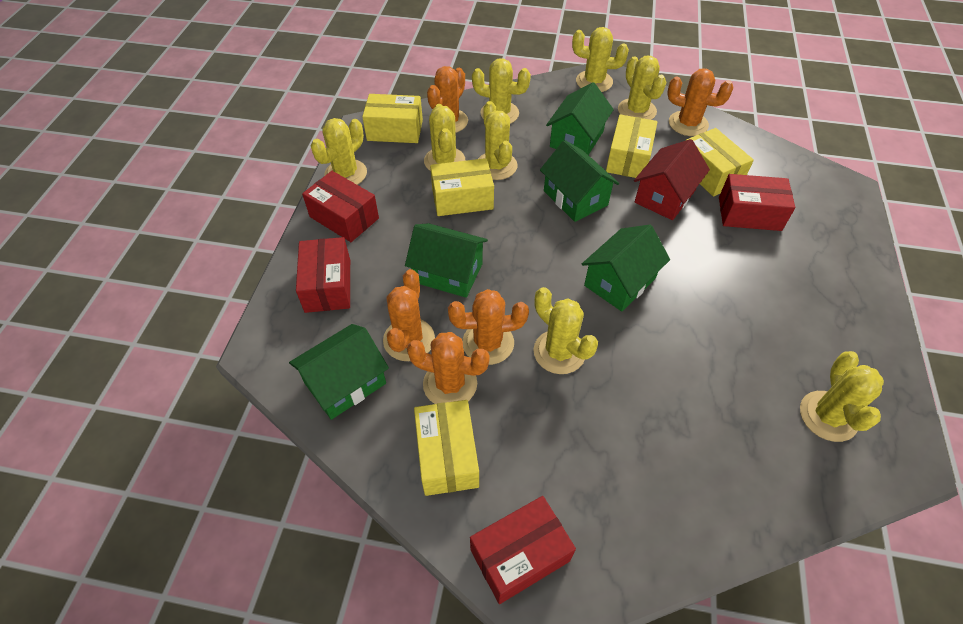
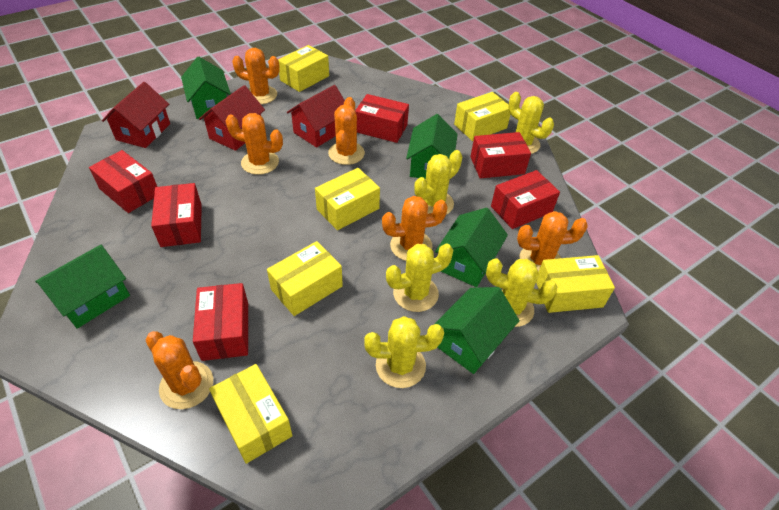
orange cactus: [383,269,435,361] [407,332,490,404] [427,66,468,133] [448,289,529,365] [667,69,734,136] = 5 -> [146,331,213,409] [226,113,283,175] [232,48,280,104] [328,97,365,165] [382,196,448,261] [517,211,588,272] = 6
red box: [296,237,350,313] [302,171,379,242] [470,496,576,604] [719,174,795,231] = 4 -> [89,150,157,213] [151,183,202,247] [193,283,248,361] [355,94,409,143] [470,132,531,179] [491,170,560,229] = 6
red house: [634,139,710,220] = 1 -> [102,82,170,148] [199,85,265,151] [287,85,345,148] = 3
yellow box: [362,94,423,143] [414,400,479,496] [430,158,494,216] [606,114,657,178] [685,128,754,197] = 5 -> [209,364,292,464] [267,241,343,316] [278,45,329,92] [315,168,380,230] [454,92,511,141] [536,255,615,313] = 6
yellow cactus: [311,118,367,185] [424,104,465,171] [472,58,531,124] [478,101,518,180] [533,287,598,374] [572,27,629,92] [618,56,666,120] [800,351,884,442] = 8 -> [364,316,444,388] [386,243,453,312] [414,150,462,215] [486,258,557,327] [508,92,554,154] = 5

